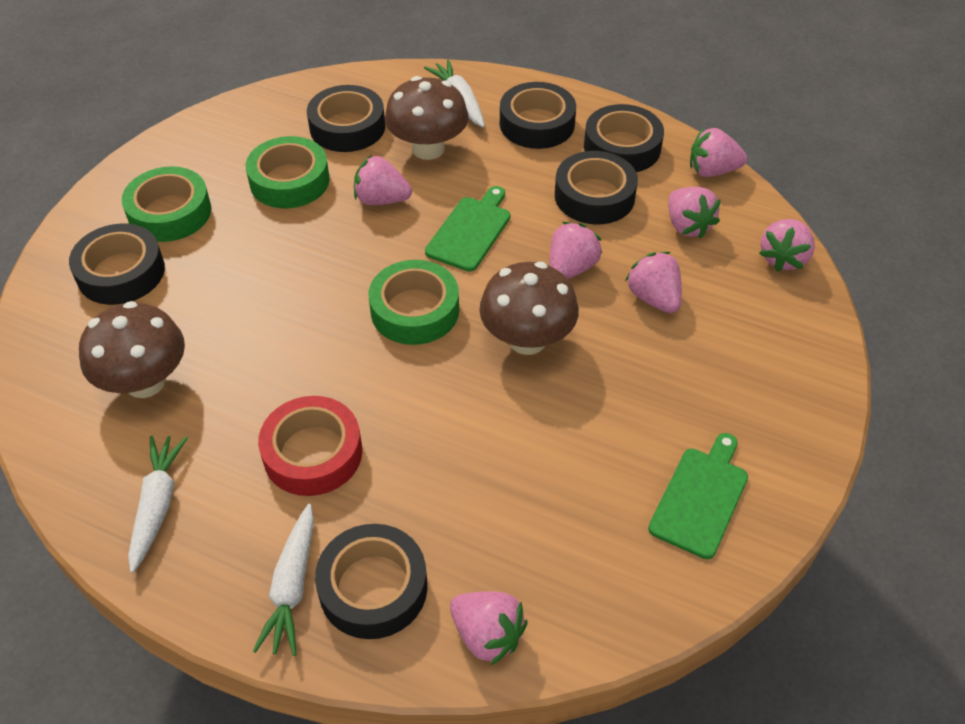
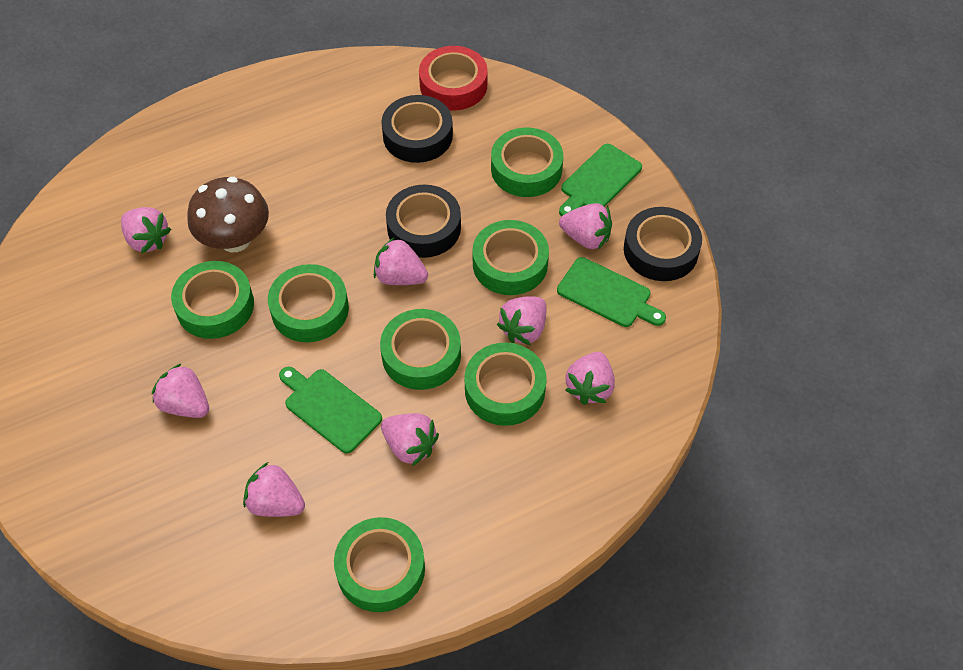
black tape: [69,224,165,305] [307,85,385,152] [315,524,427,639] [500,82,576,149] [555,151,638,224] [584,104,664,172] = 6 -> [381,95,453,163] [386,185,461,258] [624,207,702,281] = 3
brown mushroom: [79,301,185,398] [385,76,469,160] [479,262,579,355] = 3 -> [187,177,269,252] = 1
green cutting board: [425,186,510,271] [648,433,748,559] = 2 -> [279,367,382,454] [557,257,666,327] [559,144,642,216] = 3
green tape: [122,166,211,242] [246,136,330,208] [369,260,459,345] = 3 -> [171,261,254,339] [268,264,349,342] [334,517,425,612] [380,309,461,390] [464,342,547,426] [472,220,549,295] [491,127,563,197] = 7
pink strawberry: [354,155,412,205] [450,591,527,665] [550,222,603,279] [625,252,682,313] [668,187,721,239] [690,128,747,177] [759,219,815,272] = 7 -> [121,207,171,254] [152,363,209,418] [243,462,305,517] [374,237,428,285] [381,413,439,466] [497,296,547,345] [559,203,612,250] [565,352,615,405] = 8
white carrot: [128,436,188,573] [253,504,314,656] [424,60,485,128] = 3 -> none = 0

